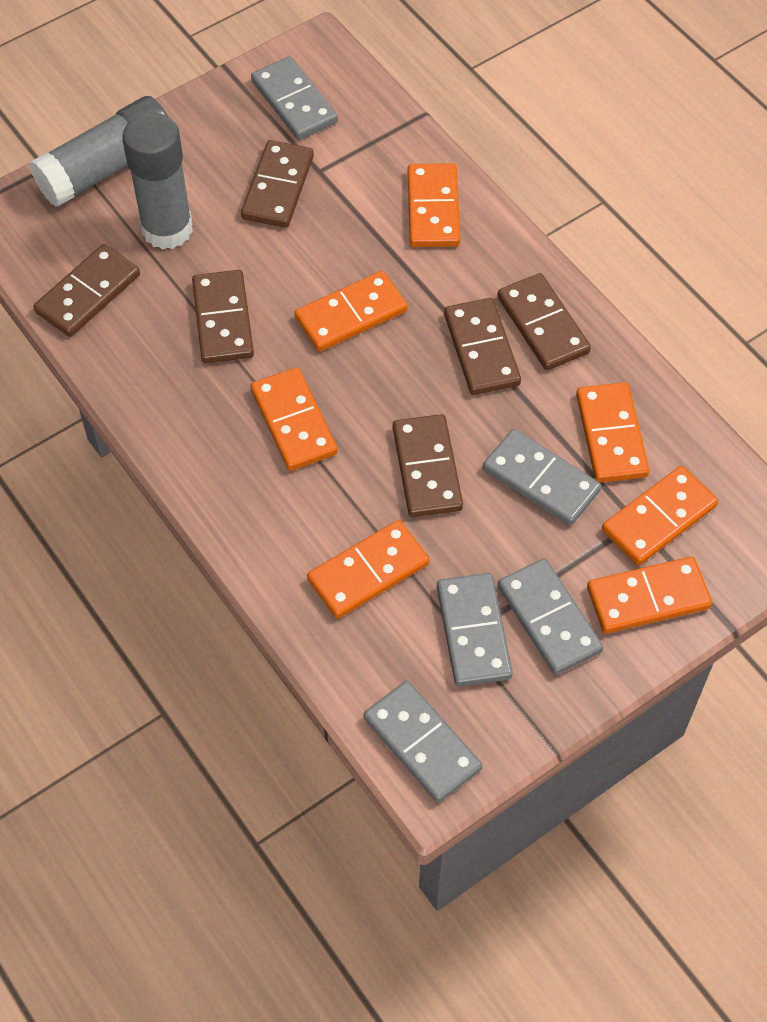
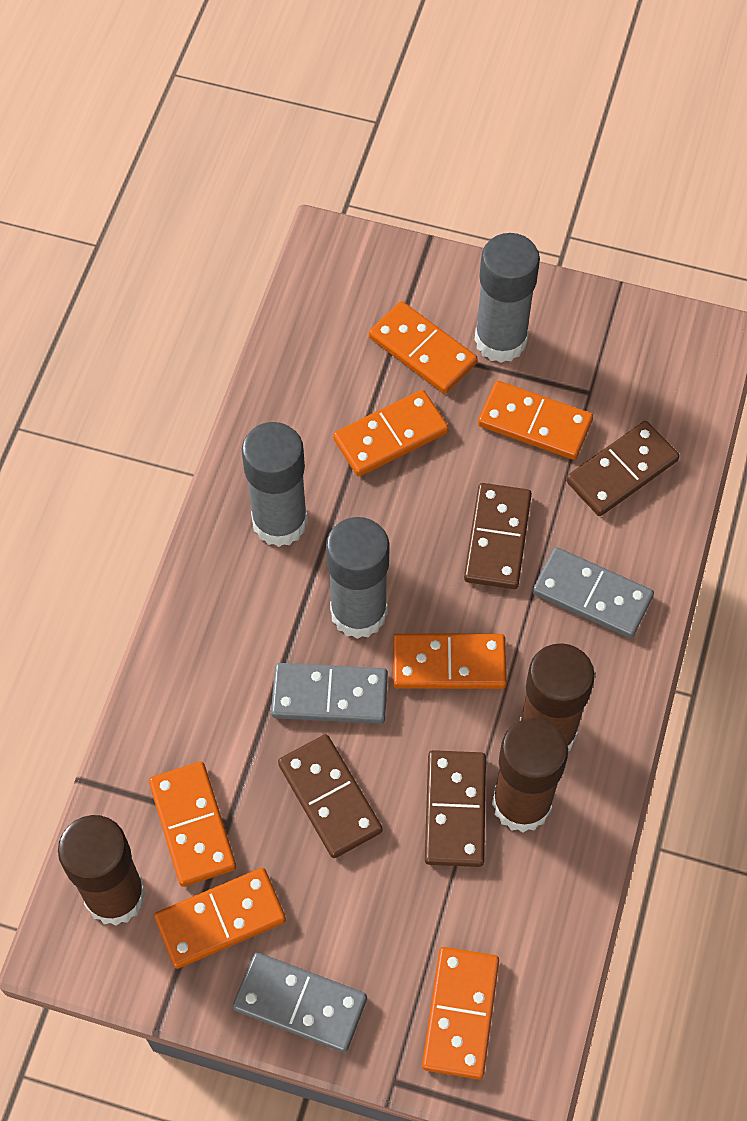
brown domino: [34,244,140,337] [192,270,254,363] [241,140,314,228] [393,414,463,517] [444,298,521,395] [497,273,591,370] = 6 -> [278,734,382,858] [425,750,486,867] [464,483,532,589] [566,421,679,516] = 4
brown glue stick: none = 0 -> [58,815,146,926] [492,718,568,833] [519,643,595,751] = 3
grey domino: [251,57,338,140] [364,681,482,803] [437,573,513,687] [483,429,601,525] [498,558,603,675] = 5 -> [233,952,367,1053] [271,663,388,724] [532,547,654,638] = 3
grey glue stick: [29,96,168,207] [122,112,193,250] = 2 -> [242,422,308,547] [326,517,390,639] [475,233,540,363] = 3

